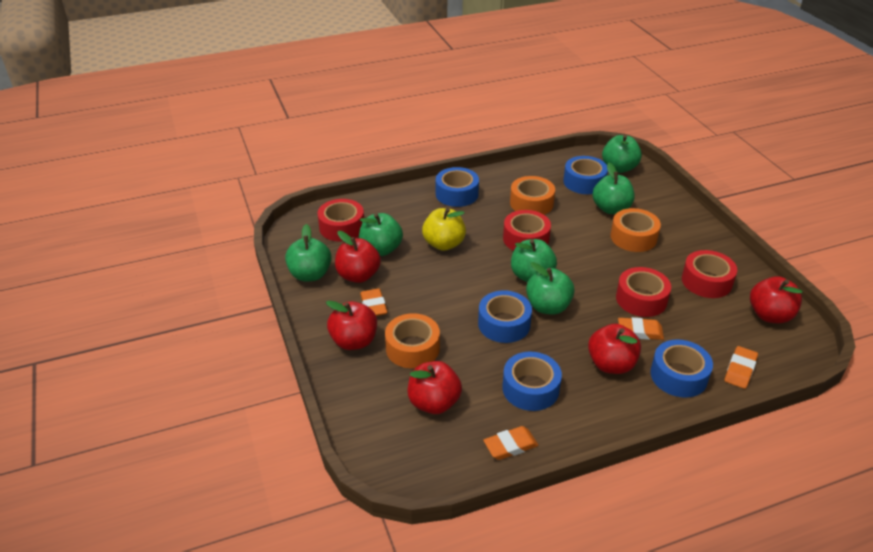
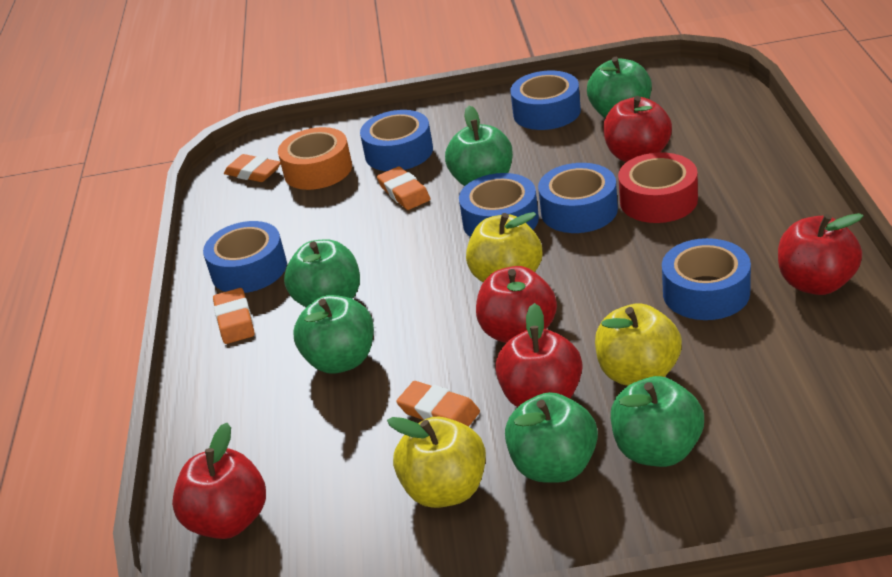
blue tape: [436,167,479,207] [478,290,532,343] [502,352,562,411] [563,156,608,194] [650,339,713,398] = 5 -> [203,221,287,293] [360,110,433,171] [459,173,539,237] [510,71,581,130] [538,163,618,233] [662,238,751,320] = 6
orange tape: [385,313,440,368] [510,176,555,215] [610,208,661,252] = 3 -> [278,127,352,190] = 1
red tape: [317,199,364,241] [503,210,551,251] [616,267,671,317] [682,250,737,298] = 4 -> [618,152,698,223] = 1
yellow apple: [422,208,466,251] = 1 -> [387,417,486,508] [466,212,543,282] [595,303,682,386] = 3

